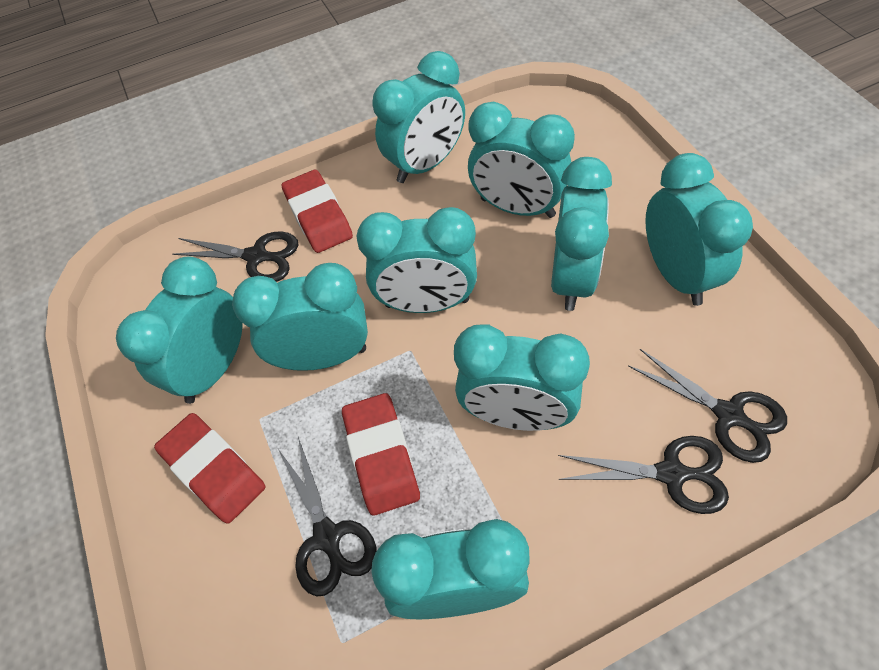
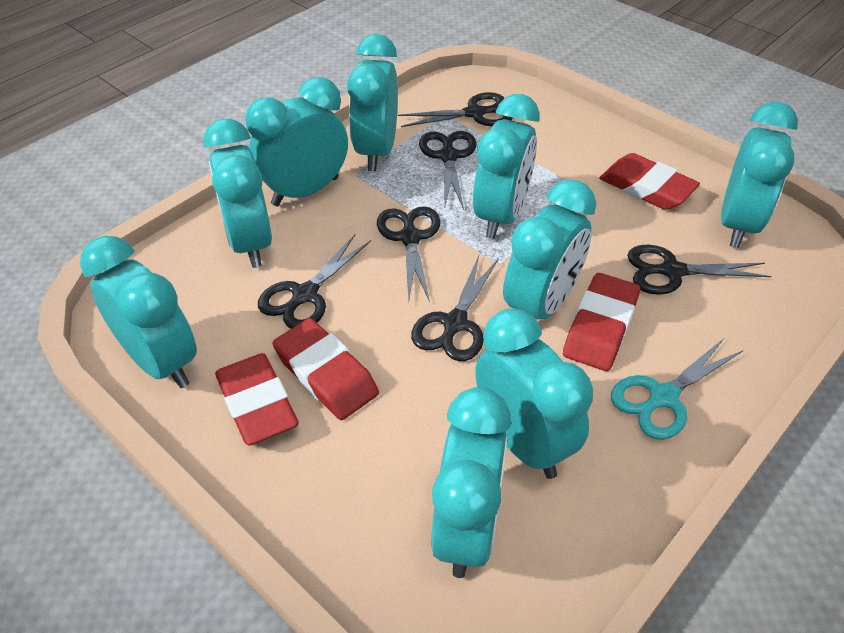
black scissors: [172,231,299,282] [278,437,377,596] [558,436,729,514] [628,349,787,463] = 4 -> [258,234,371,329] [377,206,440,302] [398,92,513,127] [411,256,499,361] [419,131,477,210] [627,245,772,295] = 6
red eraser: [154,413,265,524] [281,170,353,253] [342,393,420,516] = 3 -> [215,353,299,445] [273,318,379,420] [563,273,640,371] [599,153,700,210] = 4
turquoise scissors: none = 0 -> [611,338,743,440] = 1

